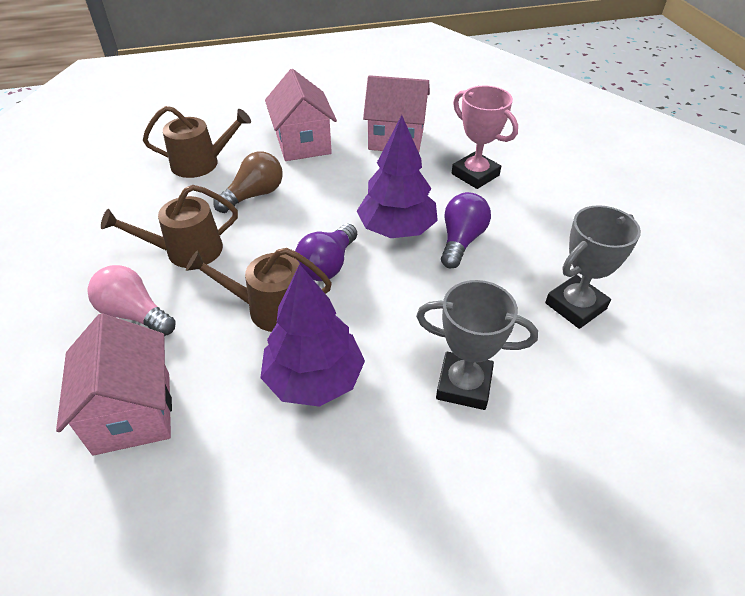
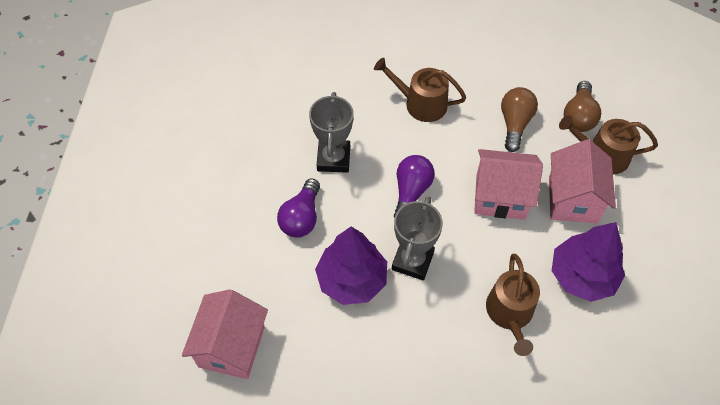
brown light bulb: [213,151,283,213] = 1 -> [501,87,538,152] [564,81,601,132] = 2
pink light bulb: [87,265,176,336] = 1 -> none = 0
pink trophy: [452,86,518,189] = 1 -> none = 0

